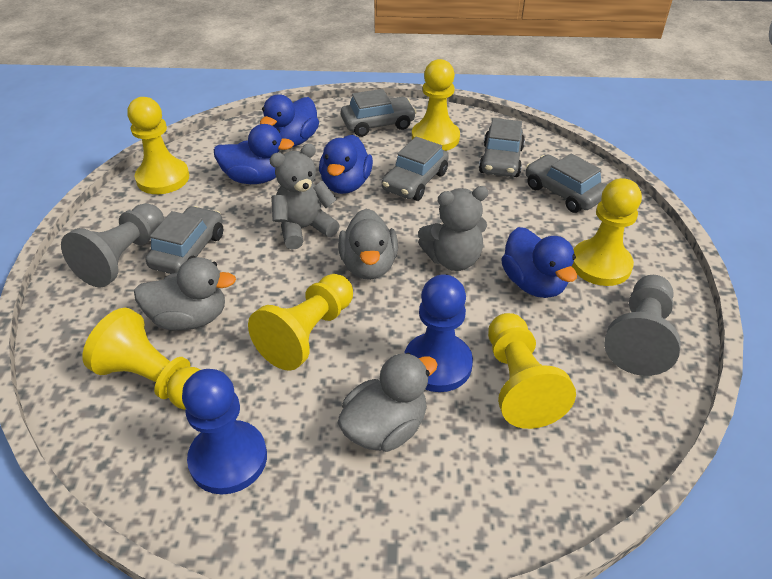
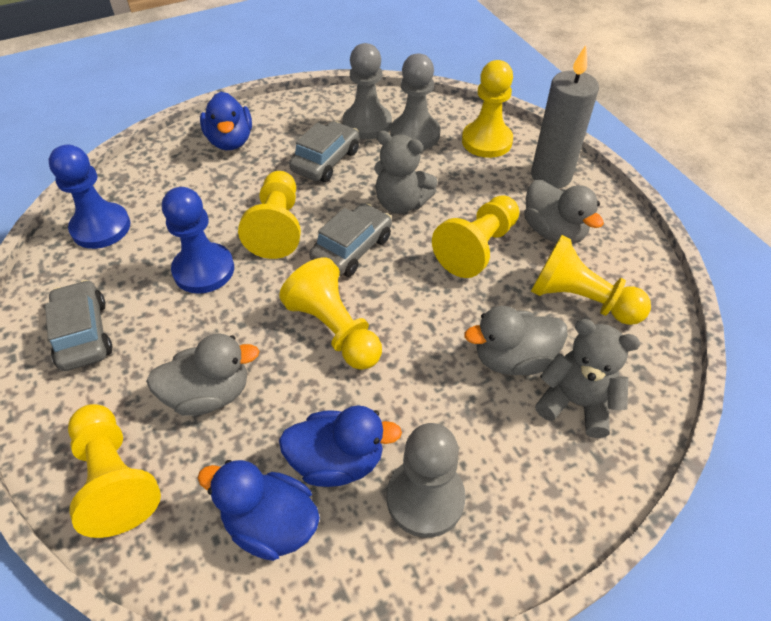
blue duck: [214,124,294,184] [260,94,319,147] [319,135,373,194] [501,227,577,298] = 4 -> [198,460,320,561] [200,91,252,150] [279,405,402,487] = 3
grey candle: none = 0 -> [531,45,599,189] = 1
grey car: [146,206,223,274] [341,89,416,137] [382,137,449,201] [479,118,525,177] [526,153,606,213] = 5 -> [45,280,112,371] [289,121,359,182] [309,203,392,277] = 3
grey pawn: [61,203,164,288] [604,275,681,376] = 2 -> [343,43,392,139] [387,423,466,538] [390,53,440,150] = 3

